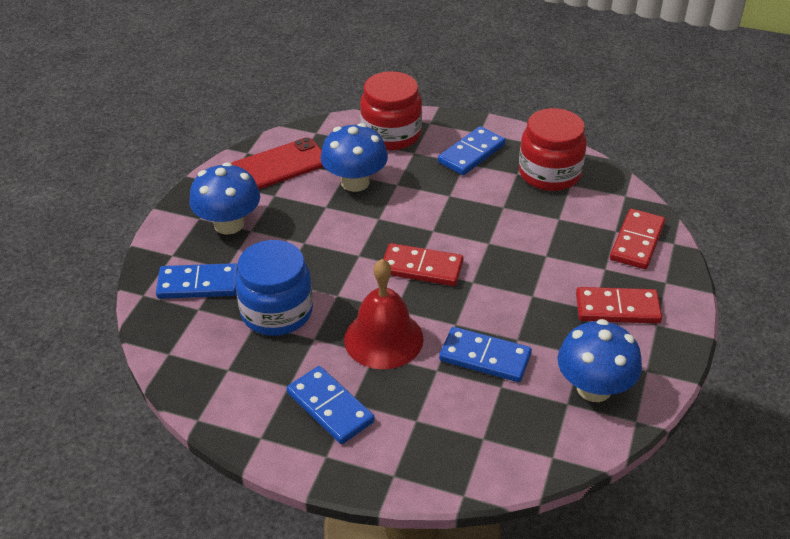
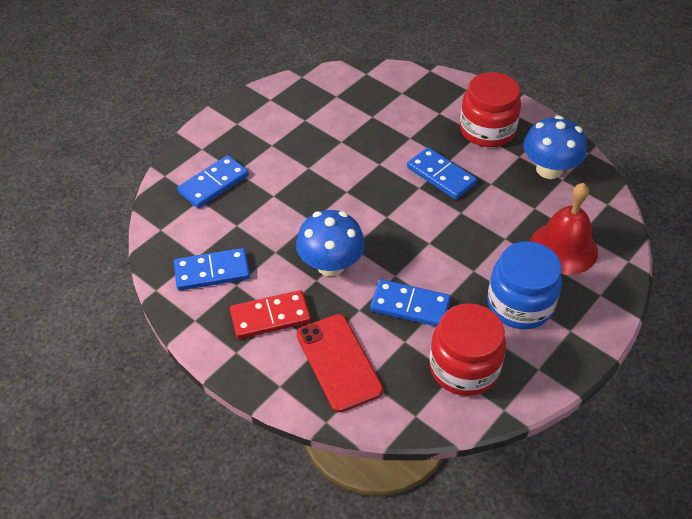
blue mushroom: [189,162,260,235] [321,123,388,192] [557,319,642,402] = 3 -> [296,210,365,276] [524,116,587,179] = 2
red domino: [383,243,463,286] [576,287,662,324] [610,209,665,269] = 3 -> [230,290,311,339] = 1

